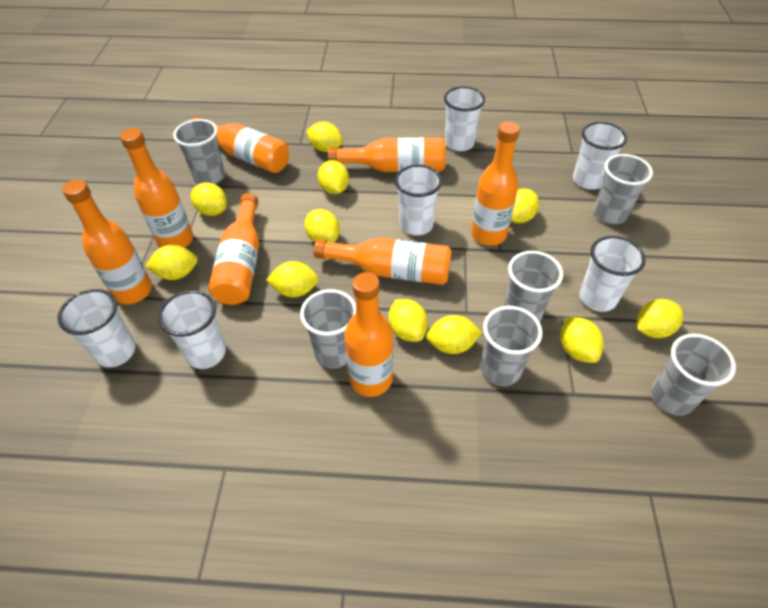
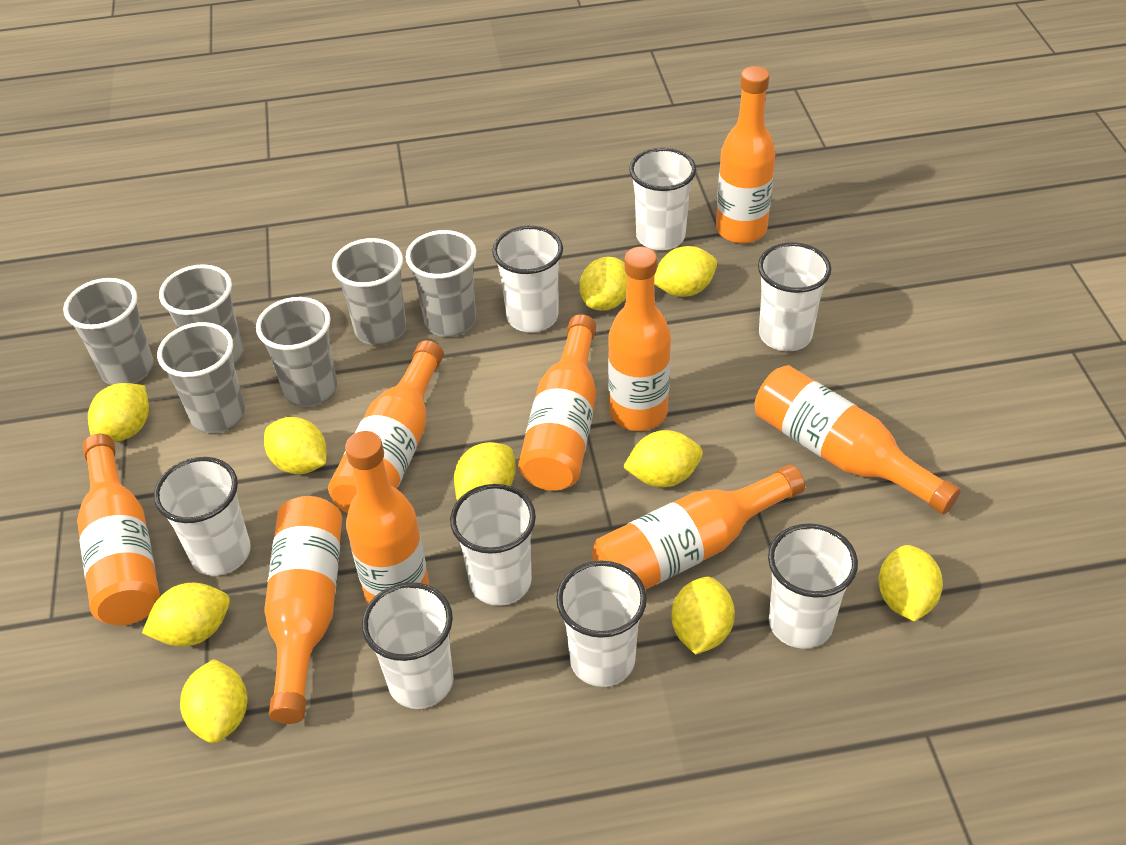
orange bottle: [62,180,152,304] [120,128,193,248] [191,116,289,173] [208,193,259,305] [314,238,452,285] [328,137,446,172] [344,272,393,397] [471,121,520,246] = 8 -> [77,434,160,625] [264,496,342,724] [328,340,444,514] [345,431,429,604] [518,314,596,491] [592,465,805,590] [608,246,671,431] [716,66,775,244] [755,365,961,514] = 9
white cup: [58,289,136,367] [158,290,226,369] [395,165,442,236] [444,86,485,151] [573,122,627,190] [579,236,646,312] = 6 -> [154,457,251,576] [362,582,453,709] [450,484,536,606] [492,226,563,332] [556,561,647,687] [629,148,696,250] [758,242,831,351] [768,523,858,649] = 8
yellow lemon: [145,245,198,280] [191,182,227,216] [266,261,319,298] [304,209,340,243] [306,121,343,152] [318,160,349,194] [388,299,428,342] [426,315,482,354] [511,188,539,223] [560,317,604,363] [637,299,683,338] = 11 -> [88,383,149,442] [142,583,230,647] [180,659,248,743] [264,417,327,474] [454,442,516,500] [580,257,627,311] [623,430,703,488] [654,246,717,297] [671,577,735,654] [878,545,943,622] = 10

